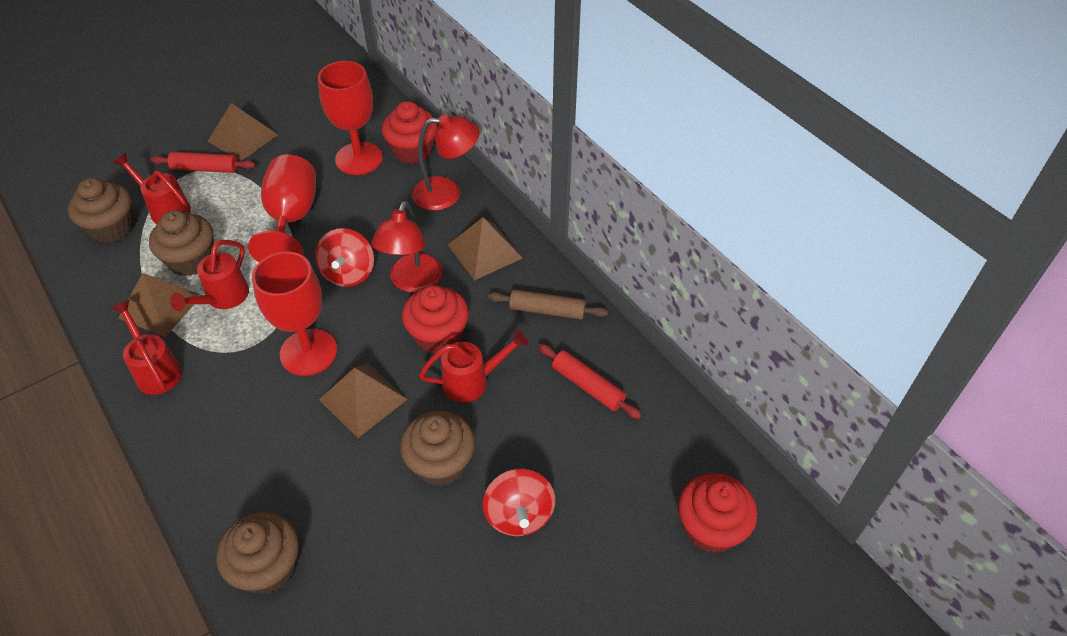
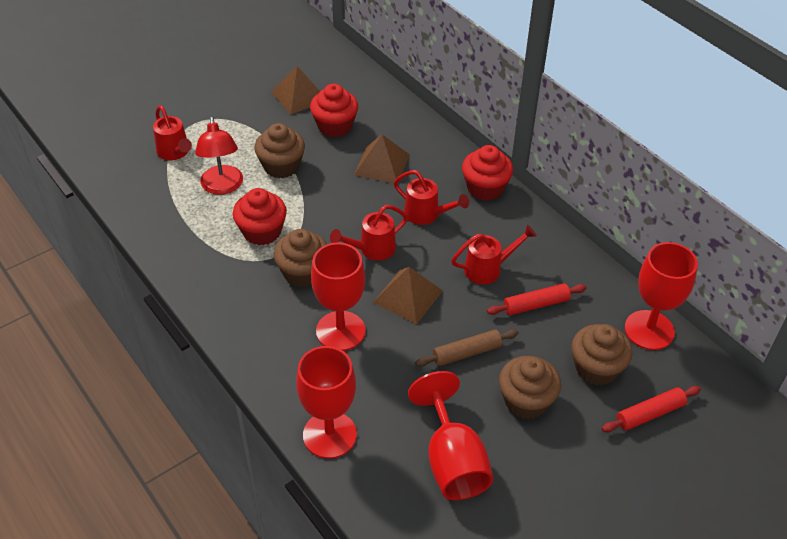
brown pyramid: [118,273,201,337] [207,103,278,161] [319,363,408,438] [448,217,523,280] = 4 -> [271,66,320,114] [354,134,410,183] [373,267,443,324] = 3
red goblet: [248,155,316,262] [252,252,337,376] [318,61,383,175] = 3 -> [296,346,357,459] [311,243,365,351] [408,371,493,500] [625,242,698,350] = 4
red lamp: [372,201,442,293] [412,114,480,211] = 2 -> [195,117,243,195] = 1
red spinning top: [315,228,374,287] [483,469,555,536] = 2 -> none = 0

